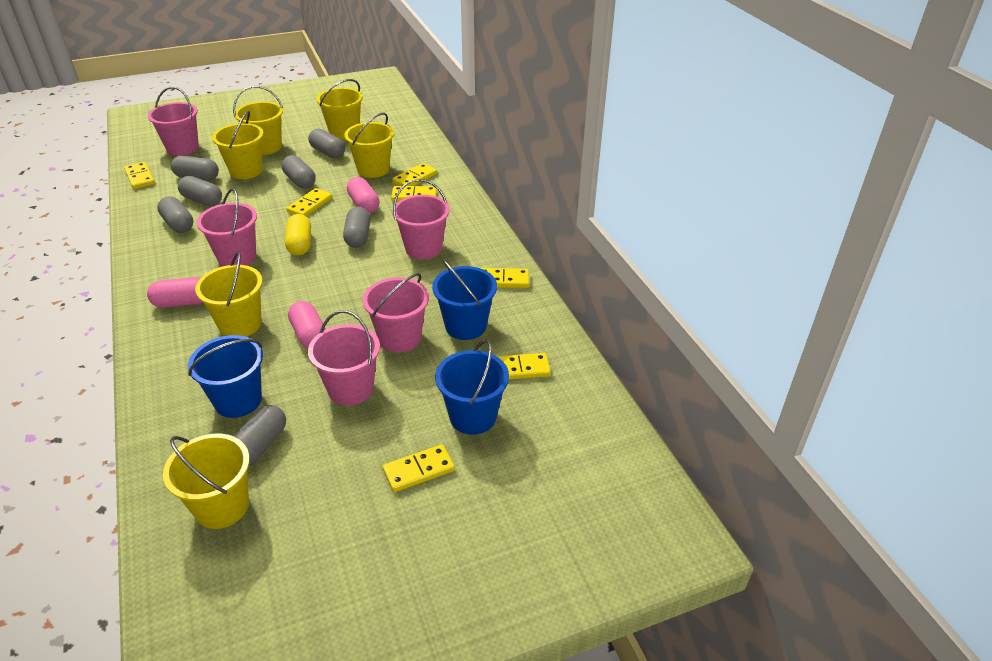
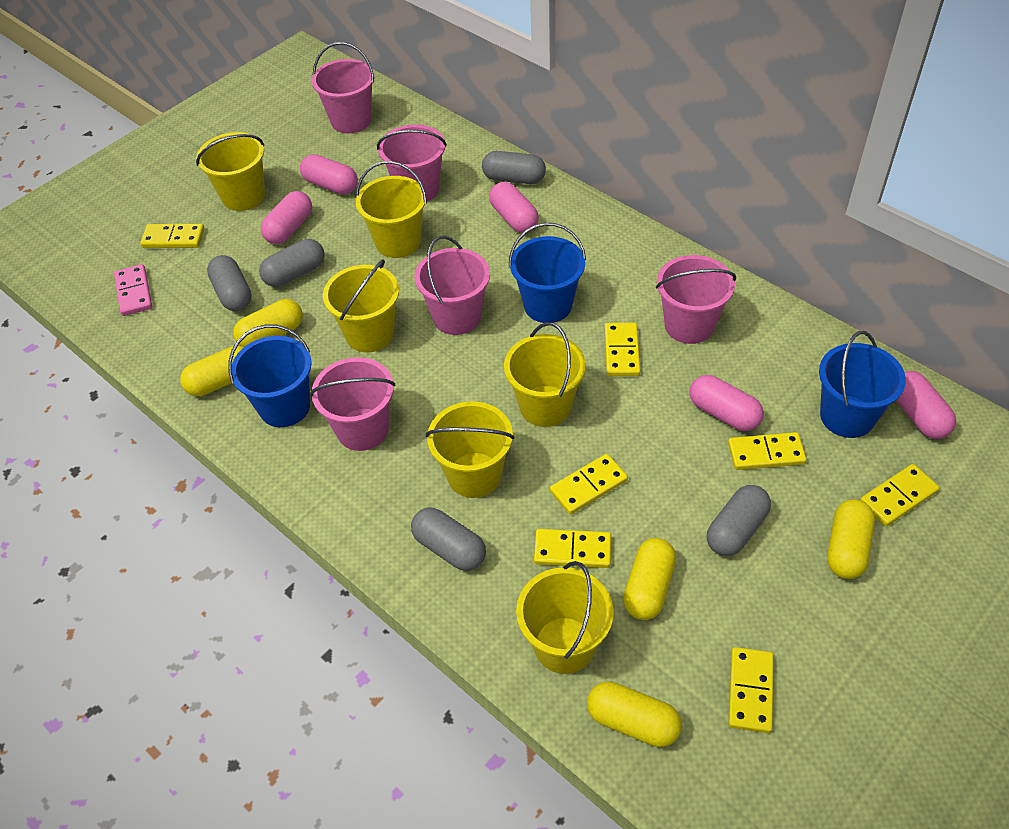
grey capsule: [157,196,193,233] [171,156,219,181] [178,176,222,206] [234,405,286,465] [282,155,316,189] [308,129,345,158] [343,207,371,248] = 7 -> [207,255,252,311] [259,239,325,287] [411,507,486,571] [482,151,546,184] [707,485,771,556] = 5
pink capsule: [147,277,203,308] [288,301,326,348] [347,177,379,213] = 3 -> [261,191,312,244] [300,154,358,195] [489,182,539,233] [689,375,764,431] [896,371,956,439] = 5
pink domino: none = 0 -> [114,264,152,316] = 1
yellow capsule: [285,214,311,256] = 1 -> [180,346,244,396] [233,299,303,347] [587,682,682,747] [623,538,676,620] [827,499,875,579] = 5

